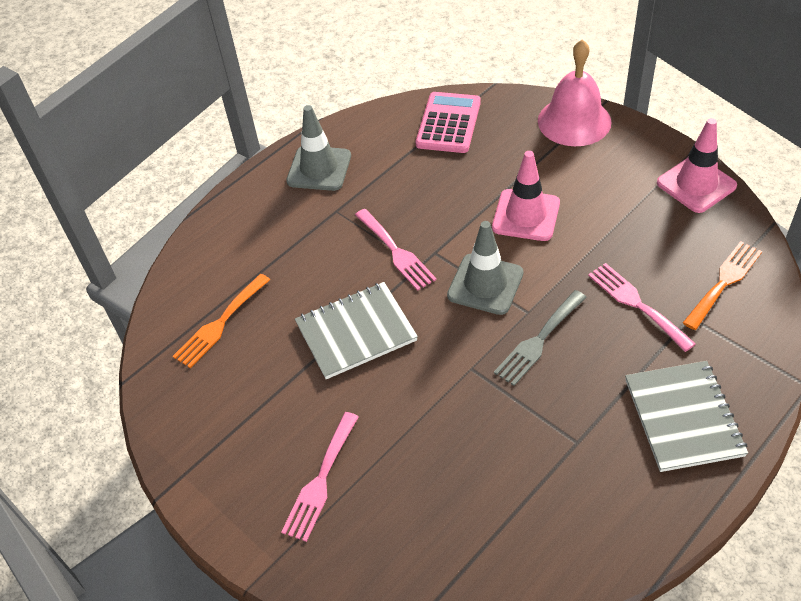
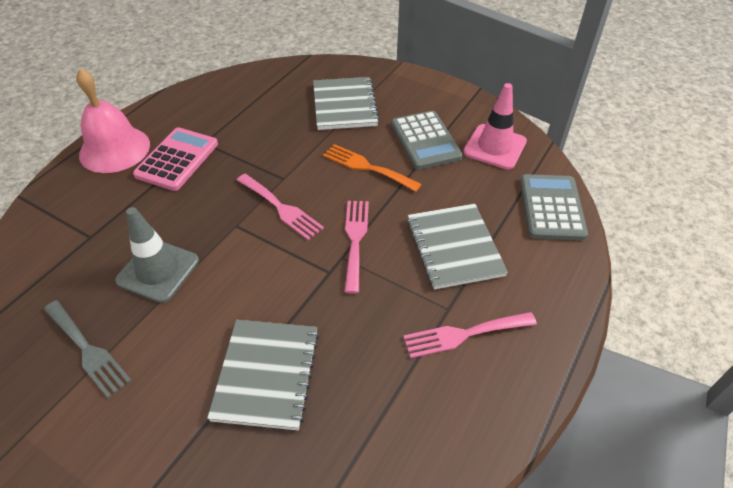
grey calculator: none = 0 -> [391,111,463,170] [520,174,588,240] = 2
grey notebook: [295,282,418,379] [625,361,748,472] = 2 -> [207,320,319,430] [313,77,380,130] [407,204,508,290] = 3
grey traffic cone: [286,105,351,191] [447,221,523,315] = 2 -> [115,207,199,303] = 1
orange fork: [173,274,270,368] [683,241,762,330] = 2 -> [323,144,422,192] = 1
pink traffic cone: [492,151,560,241] [657,118,737,213] = 2 -> [463,83,527,170] = 1

